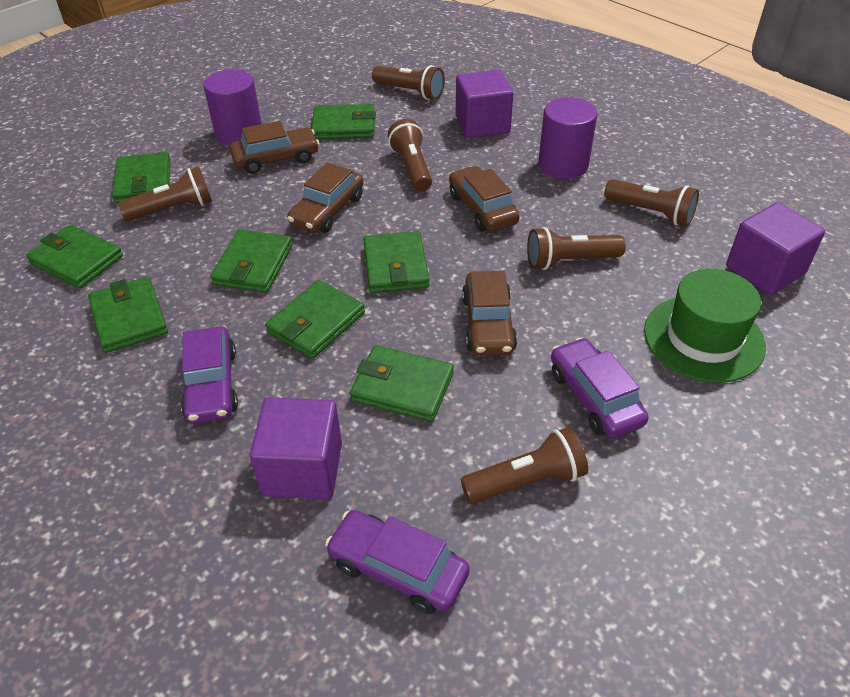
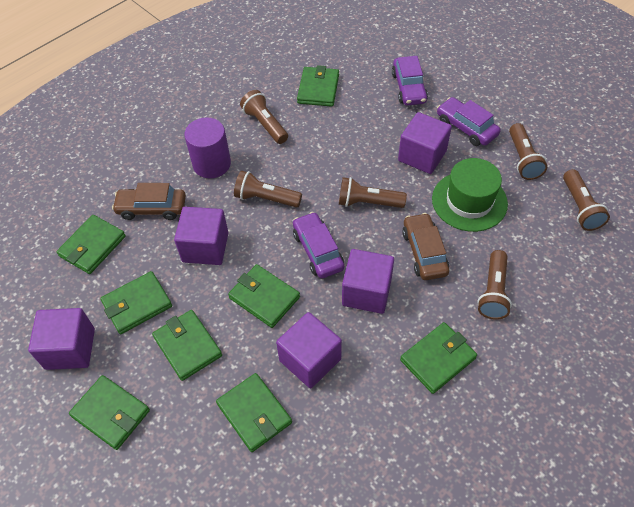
brown car: [229,121,319,174] [287,163,363,233] [449,166,520,231] [462,271,517,356] = 4 -> [112,183,186,220] [402,213,449,280] = 2
purple cube: [250,397,342,500] [456,69,513,139] [726,202,825,295] = 3 -> [28,308,95,370] [174,207,228,265] [276,312,342,389] [342,249,394,314] [398,112,452,174] = 5
purple cylinder: [203,69,262,146] [538,97,597,179] = 2 -> [184,118,231,178] = 1

